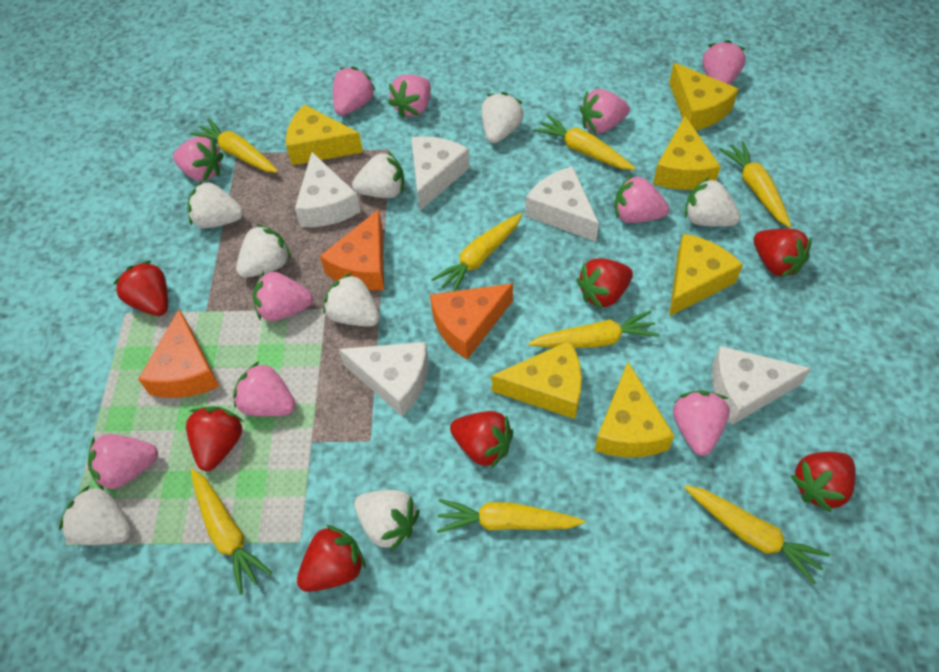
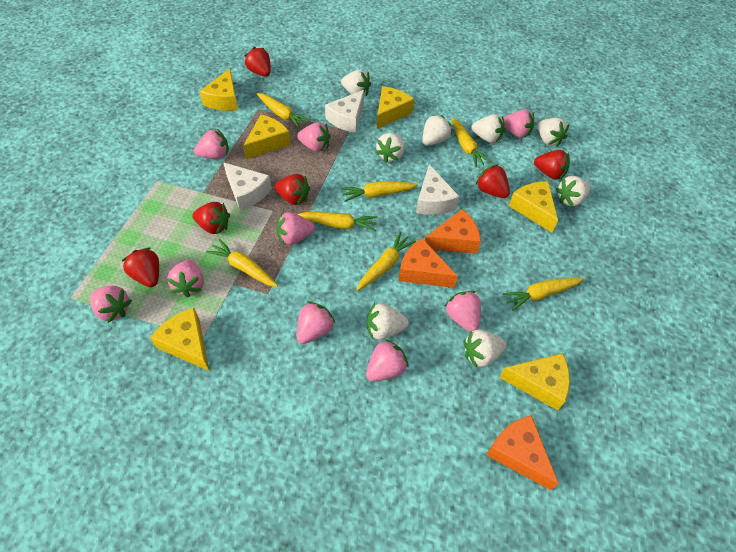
pink strawberry: [88,434,158,490] [173,136,224,182] [233,361,296,416] [253,271,313,321] [333,67,376,116] [388,74,431,118] [580,89,630,133] [615,175,669,223] [673,391,730,456] [702,40,746,85] = 10 -> [90,286,132,323] [167,260,204,298] [194,129,229,159] [277,212,315,245] [297,122,330,152] [297,302,336,344] [366,339,409,382] [444,291,481,332] [504,110,534,138] = 9
red strawberry: [113,260,168,316] [186,407,244,471] [297,525,366,592] [450,411,513,469] [576,258,633,309] [754,229,812,278] [791,452,856,513] = 7 -> [122,248,159,287] [192,202,230,235] [244,47,271,77] [275,174,310,205] [476,164,510,198] [534,150,570,180] = 6
white cheese: [295,152,360,227] [339,342,428,417] [411,136,469,211] [525,166,599,242] [712,346,811,425] = 5 -> [223,162,272,211] [325,90,364,133] [416,165,460,215] = 3
yellow carrot: [190,118,278,173] [191,469,272,595] [431,213,522,291] [437,499,585,533] [528,311,659,348] [534,115,635,170] [684,485,830,584] [719,141,791,228] = 8 -> [206,239,278,287] [256,93,311,129] [297,212,378,231] [341,182,418,202] [357,232,416,291] [451,118,491,167] [503,278,584,311] = 7

